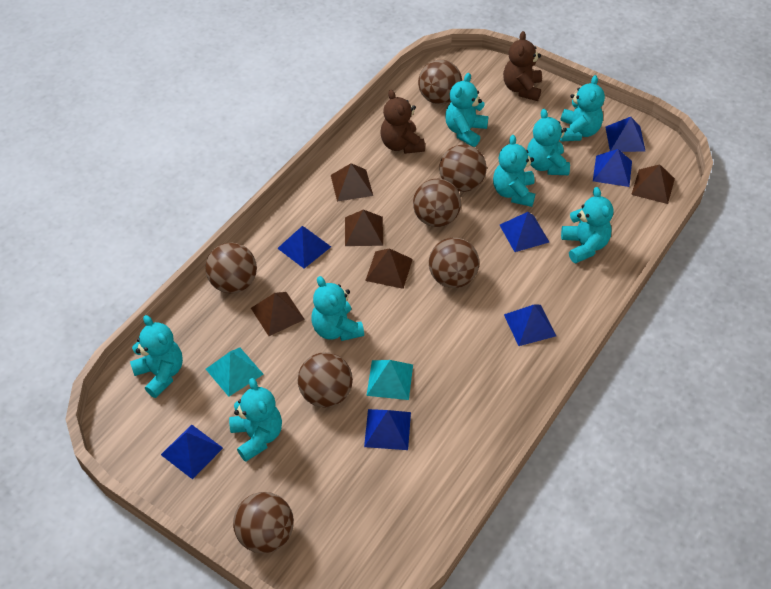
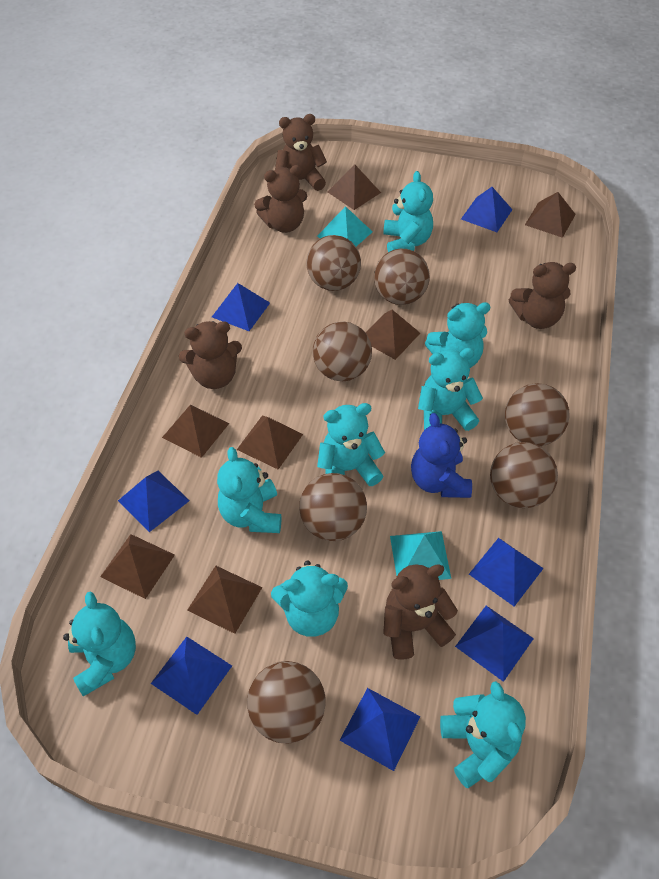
blue teddy bear: none = 0 -> [411,413,472,498] = 1
brown pyramid: [251,292,305,336] [331,163,373,202] [345,210,383,246] [365,248,413,289] [631,164,675,204] = 5 -> [100,534,175,599] [162,404,229,458] [187,566,263,634] [237,416,303,470] [328,165,381,210] [366,310,420,360] [525,192,576,238] = 7
brown teddy bear: [380,90,425,154] [503,31,542,101] = 2 -> [179,321,242,389] [254,165,308,233] [275,114,327,191] [383,564,458,660] [509,262,576,329] = 5

